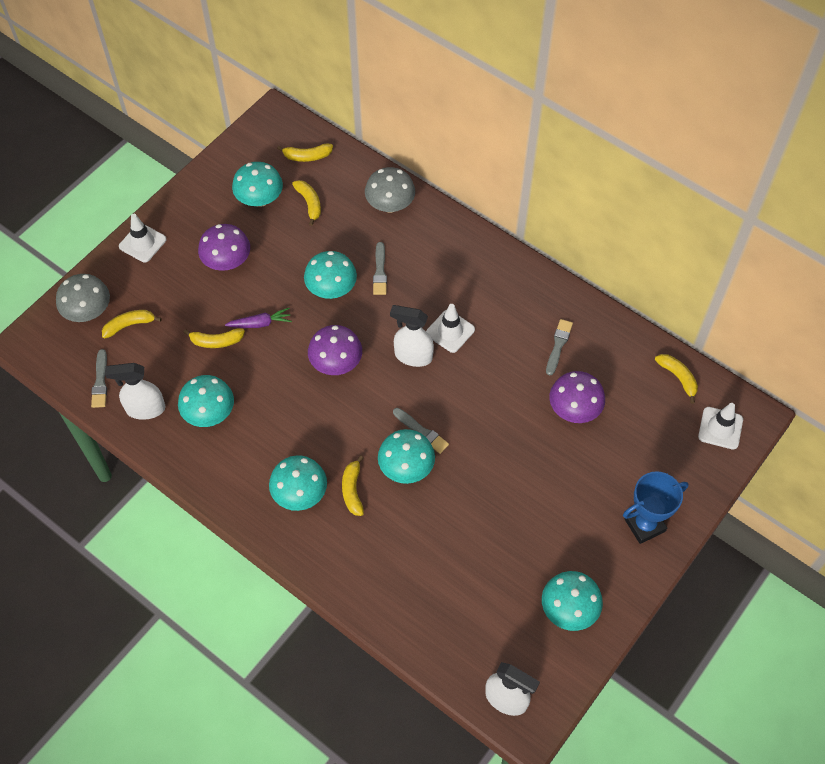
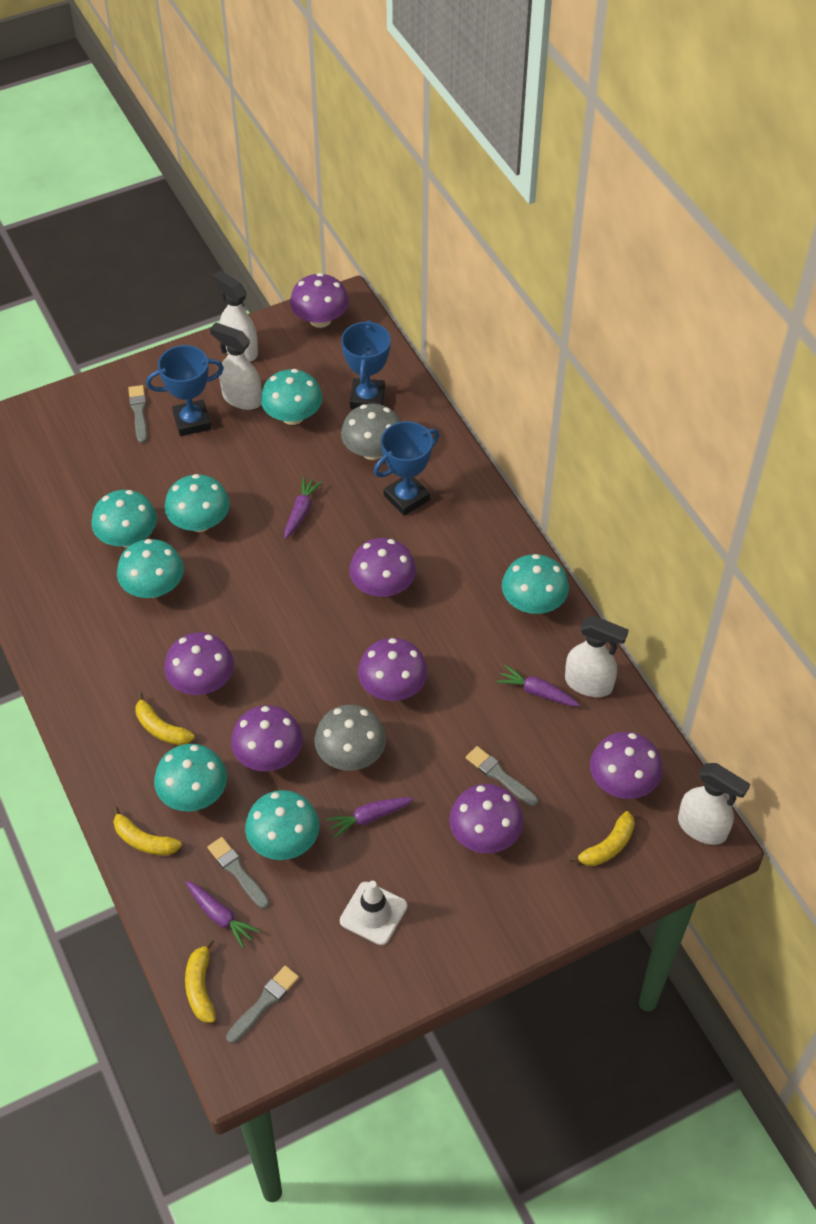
blue trophy: [623,471,689,544] = 1 -> [146,345,224,436] [341,320,391,409] [374,421,439,516] = 3
purple carrot: [225,308,292,328] = 1 -> [186,881,260,948] [284,477,322,539] [326,797,414,839] [496,665,580,706] = 4
purple mushroom: [198,224,250,271] [308,325,362,375] [549,371,605,423] = 3 -> [164,632,234,695] [231,705,303,771] [290,273,349,328] [349,538,416,597] [358,638,428,701] [449,784,523,854] [590,732,663,799] = 7
turquoise mushroom: [178,375,234,427] [232,162,283,207] [269,455,327,511] [304,251,357,299] [378,429,435,484] [542,571,603,631] = 6 -> [91,490,157,547] [117,539,184,598] [154,744,227,812] [165,474,230,532] [245,790,319,860] [261,369,323,425] [502,554,569,614] = 7
white spray bottle: [105,363,165,420] [390,305,434,367] [485,662,540,716] = 3 -> [210,323,262,410] [212,271,258,362] [565,616,629,697] [678,763,750,845] = 4
white traffic cone: [119,214,166,262] [426,304,475,353] [698,403,743,450] = 3 -> [340,881,407,945] = 1
yellow banana: [102,310,162,339] [183,329,245,348] [277,143,333,162] [292,180,321,226] [342,455,364,516] [655,354,698,404] = 6 -> [112,806,182,855] [135,692,195,745] [185,938,216,1023] [569,811,635,866] = 4

